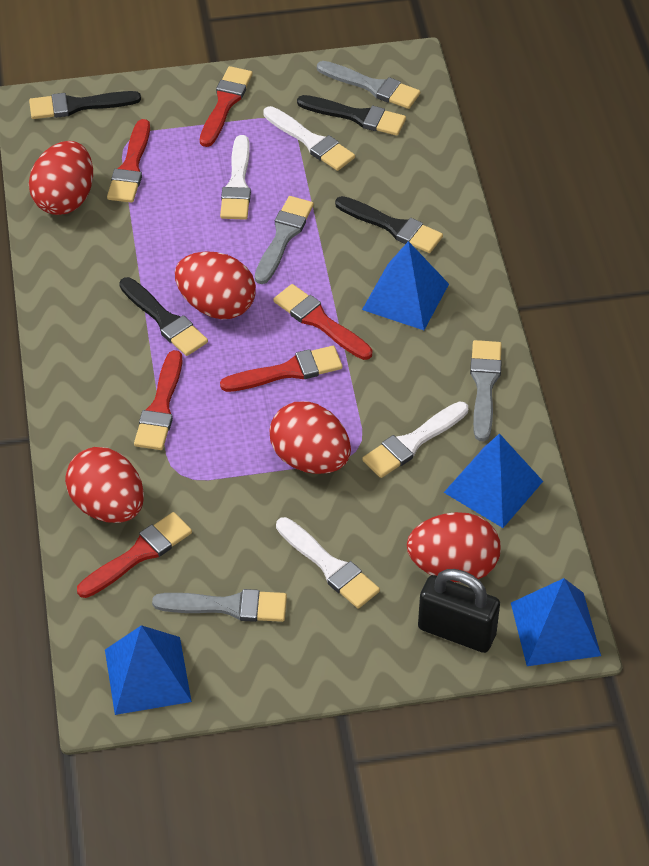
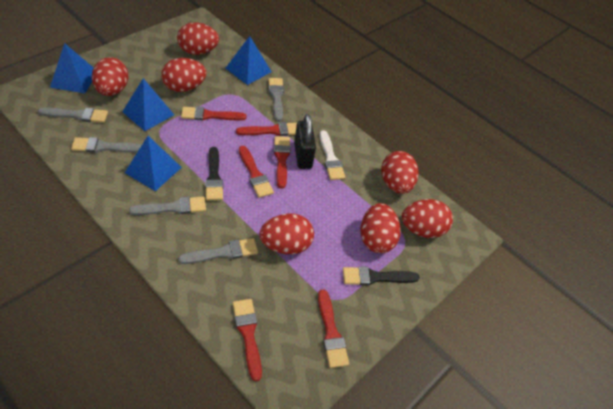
black brush: [29,91,141,119] [119,277,208,356] [297,95,406,136] [335,196,443,253] = 4 -> [205,147,223,200] [343,266,420,285] = 2
grey brush: [152,589,287,622] [255,196,314,284] [317,61,420,109] [470,340,502,441] = 4 -> [38,107,108,123] [71,137,142,153] [129,197,206,215] [178,238,258,264] [268,78,284,121] = 5
red egg: [29,141,93,215] [65,447,144,523] [175,251,256,319] [270,401,351,474] [407,512,501,582] = 5 -> [92,57,128,96] [161,58,206,92] [177,22,219,55] [260,214,314,254] [360,203,401,253] [381,151,418,194] [402,199,453,238] = 7
white brush: [220,135,251,220] [263,106,355,171] [276,517,380,609] [362,401,468,478] = 4 -> [319,130,345,180] = 1

